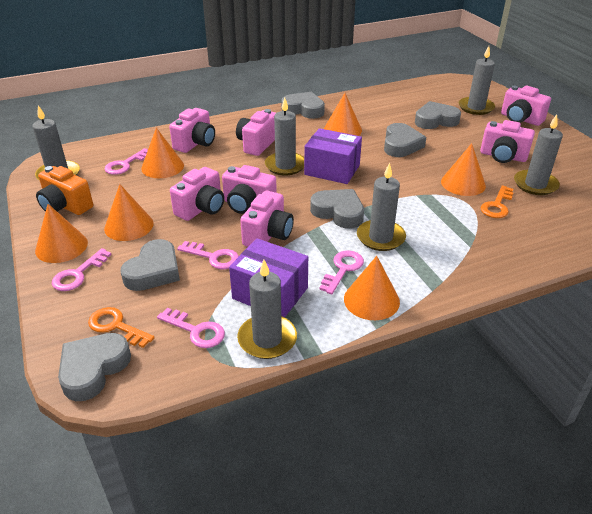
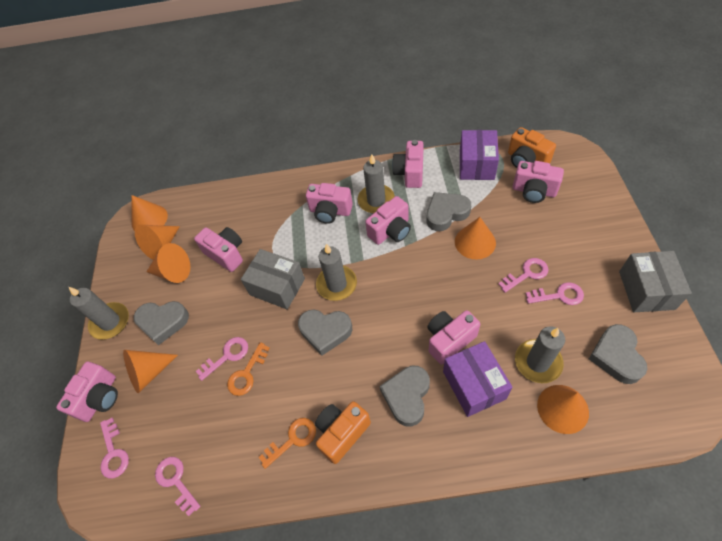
grey box: none = 0 -> [241,249,305,309] [619,251,692,312] = 2
grey candle: [32,105,80,181] [237,260,297,359] [265,97,304,175] [357,162,406,251] [459,46,495,115] [514,114,563,195] = 6 -> [69,287,129,340] [316,244,357,301] [358,154,395,213] [515,326,565,383] = 4
grey heart: [58,333,131,401] [120,239,180,291] [281,91,325,119] [310,189,364,229] [384,123,426,157] [415,101,461,129] = 6 -> [134,301,189,345] [298,309,352,356] [380,366,430,427] [426,192,471,231] [589,324,647,384] = 5
orange camera: [36,166,93,215] = 1 -> [315,401,371,464] [508,127,556,168] = 2

